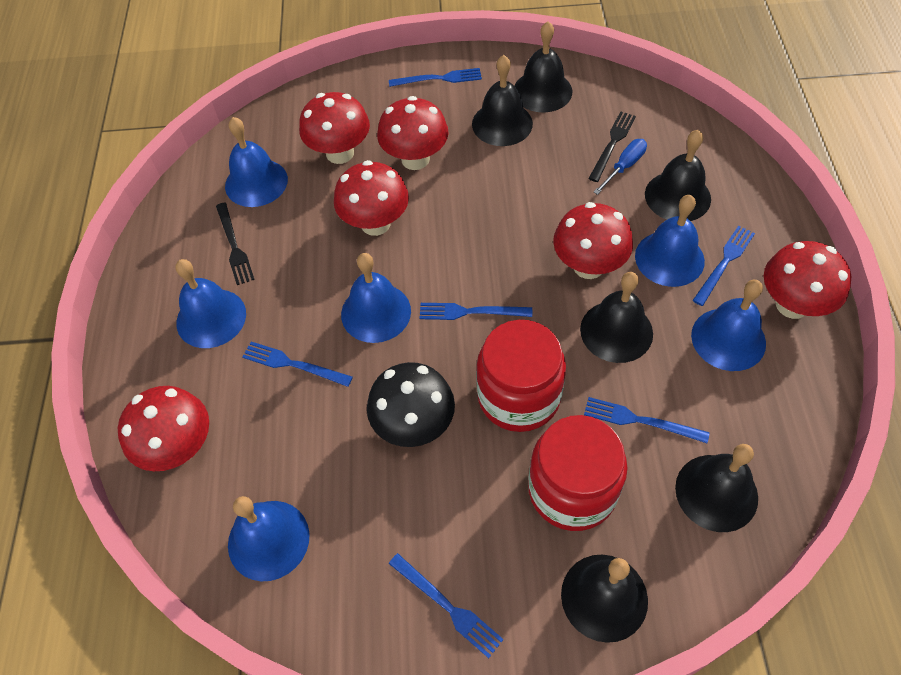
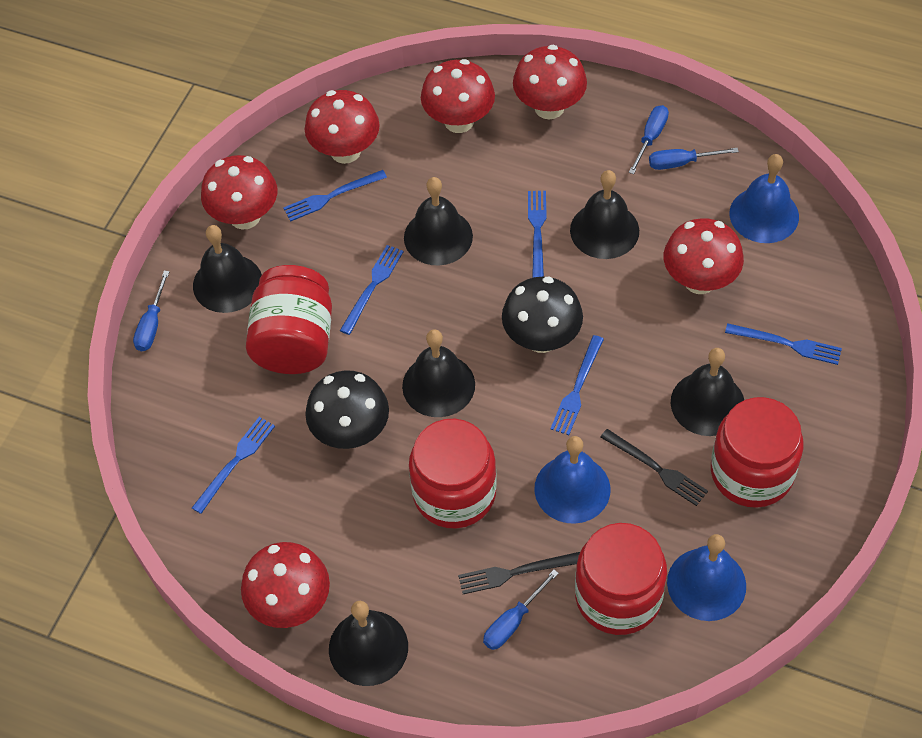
black mushroom: [367,362,455,447] = 1 -> [305,370,389,449] [502,277,583,353] = 2
blue bell: [175,259,246,348] [225,117,288,207] [228,496,310,581] [341,253,411,343] [635,195,705,287] [691,280,766,371] = 6 -> [534,436,611,524] [667,534,746,621] [729,154,799,243] = 3
blue screwdriver: [593,139,647,195] = 1 -> [133,270,170,352] [483,570,559,650] [629,105,669,174] [649,148,739,170] = 4
red jar: [476,320,566,432] [528,415,627,531] = 2 -> [246,265,332,374] [409,419,497,528] [575,523,667,635] [711,397,804,508] = 4

